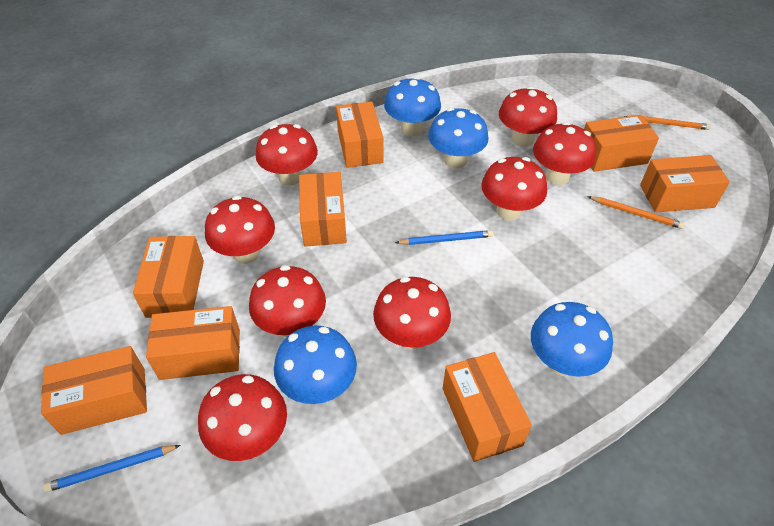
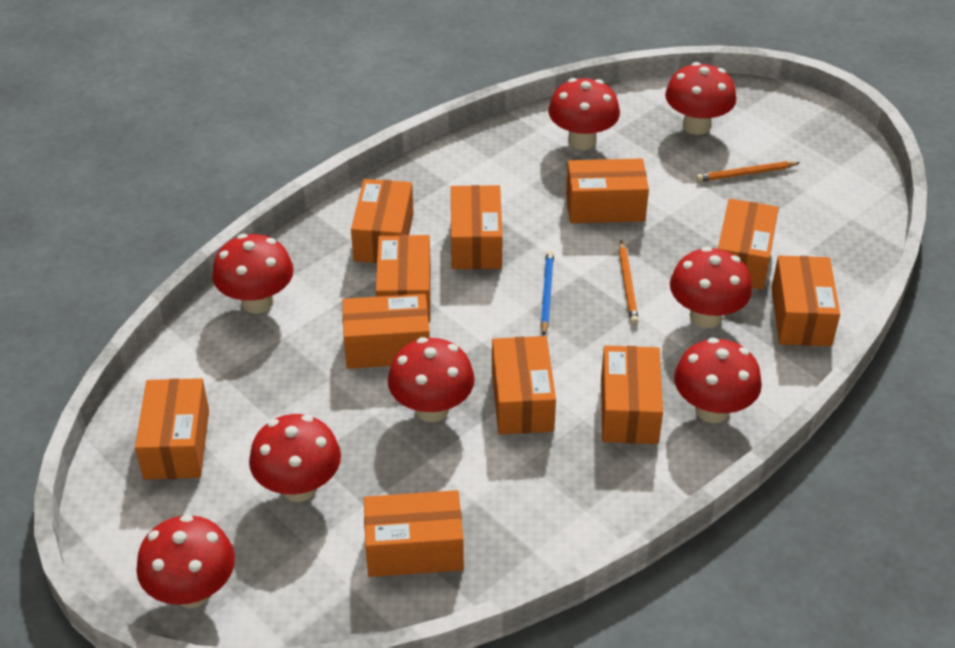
blue mushroom: [274,326,357,404] [384,77,441,136] [428,108,489,168] [531,302,613,377] = 4 -> none = 0
blue pencil: [43,445,181,492] [395,230,493,245] = 2 -> [541,250,554,336] = 1
orange box: [41,346,147,435] [133,236,204,318] [146,306,240,380] [299,172,347,247] [336,102,384,168] [443,352,532,462] [584,115,659,172] [640,155,730,213] = 8 -> [135,378,209,480] [342,294,430,369] [351,179,414,263] [364,490,464,577] [376,235,431,322] [451,185,503,269] [492,336,556,434] [566,158,649,223] [601,346,663,444] [718,199,779,290] [771,255,840,346] = 11

